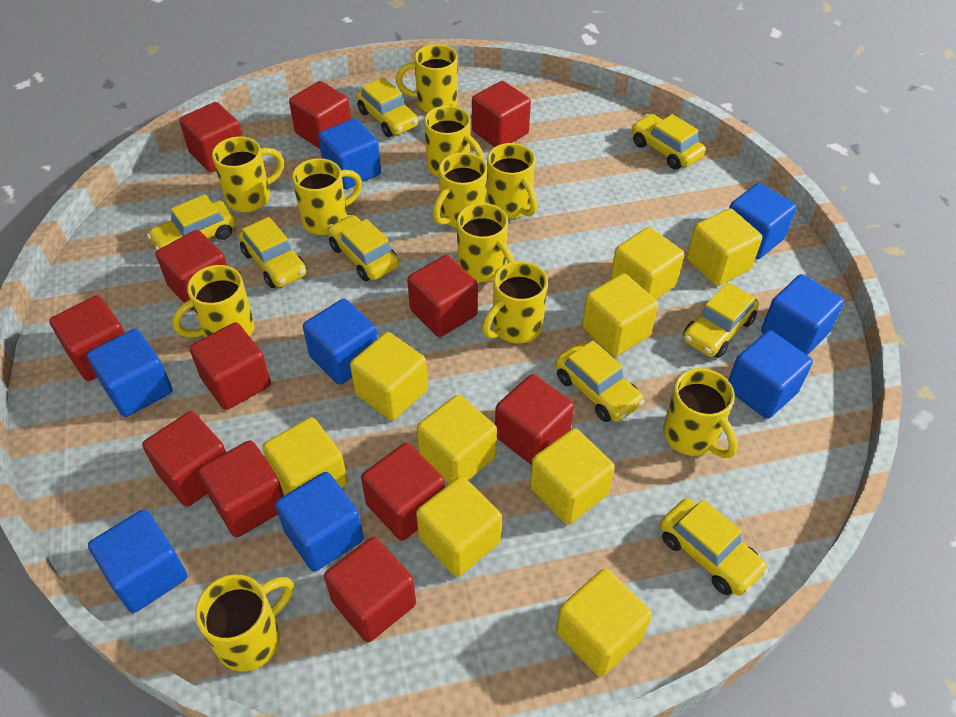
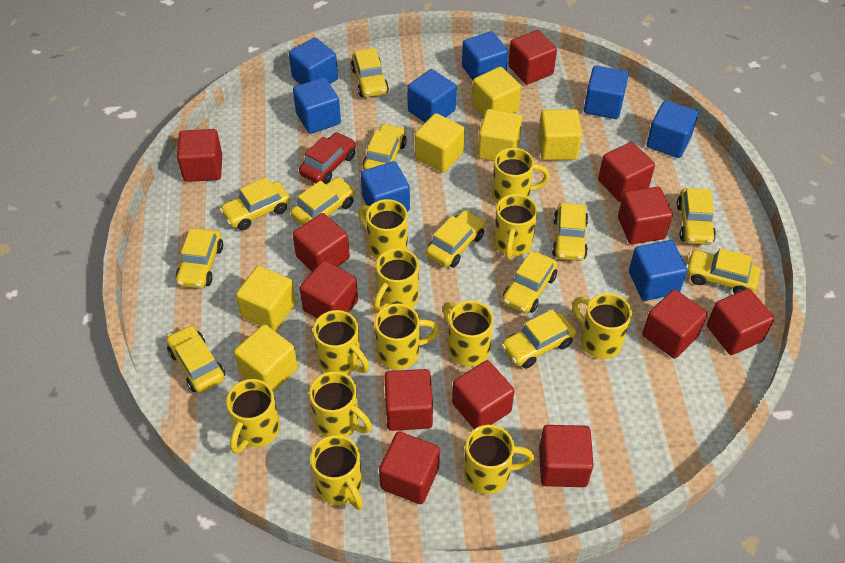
red car: none = 0 -> [299,132,356,184] = 1
yellow car: [147,194,236,251] [239,217,307,288] [327,215,399,281] [356,77,418,137] [555,340,644,422] [632,114,705,169] [660,498,768,596] [683,282,759,358] = 8 -> [166,325,225,393] [176,228,223,289] [219,177,290,230] [290,177,355,225] [351,48,389,97] [363,123,407,170] [426,210,485,267] [501,309,576,369] [502,251,558,314] [552,203,588,261] [677,188,716,245] [686,248,760,294] = 12
yellow cube: [262,417,348,495] [350,332,428,421] [416,476,502,577] [417,395,497,484] [530,428,615,525] [556,568,652,677] [582,273,658,357] [610,227,684,300] [687,208,762,286] = 9 -> [234,324,298,392] [236,266,296,331] [415,113,465,173] [472,67,521,116] [478,109,522,161] [538,109,582,160] = 6
yellow mug: [172,265,254,337] [195,575,294,672] [212,137,284,212] [292,158,362,235] [396,44,458,113] [424,106,484,177] [433,152,487,228] [457,203,515,282] [482,261,548,343] [487,143,537,219] [663,368,738,458] = 11 -> [226,379,280,454] [309,371,372,437] [310,435,363,510] [313,310,369,375] [358,199,408,259] [374,248,419,313] [375,303,439,370] [443,300,494,367] [464,425,534,494] [492,148,550,204] [494,194,538,260] [573,293,632,359] = 12

